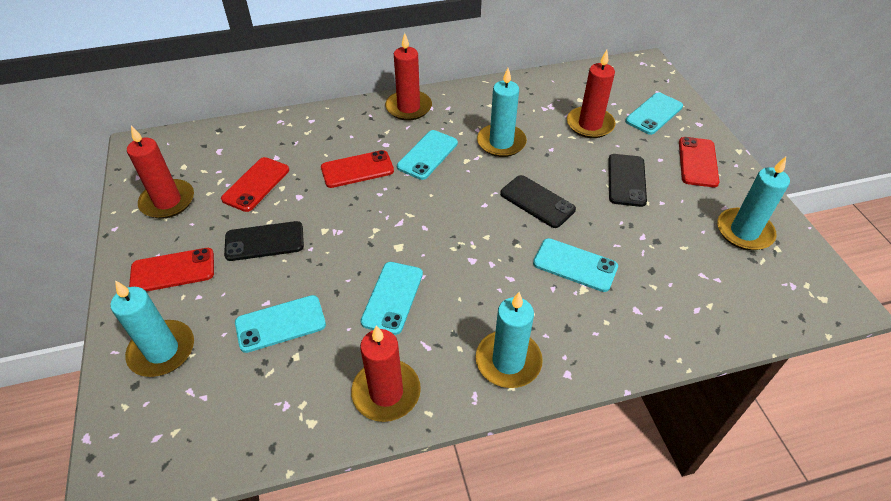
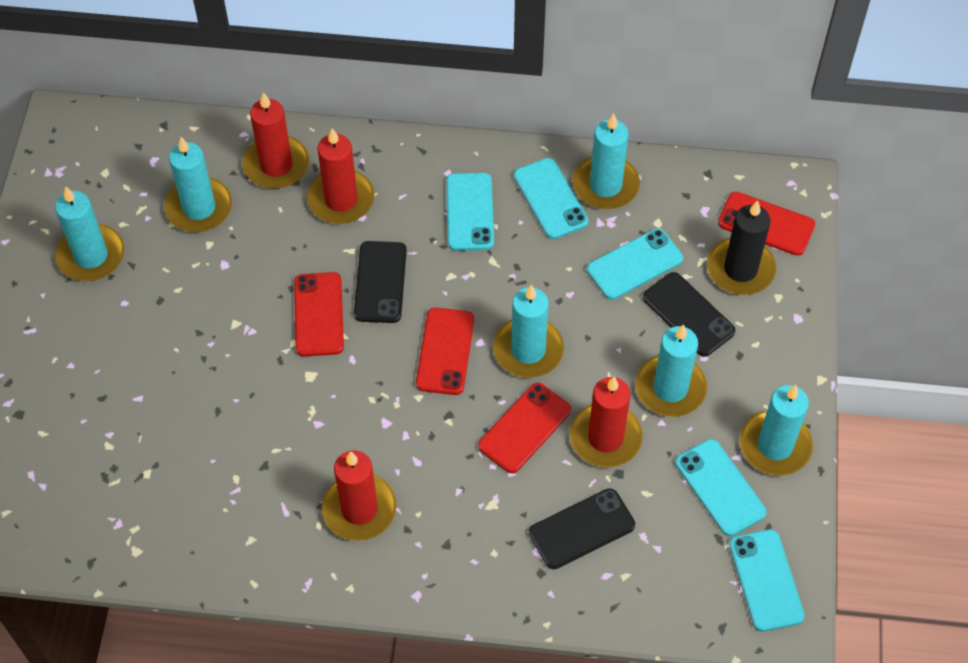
black candle: none = 0 -> [707,200,776,295] = 1
turquoise candle: [110,280,194,377] [476,292,543,388] [477,68,527,157] [717,157,790,250] = 4 -> [55,186,124,281] [164,137,232,232] [493,285,564,378] [573,113,640,209] [636,324,707,417] [740,385,813,476] = 6

